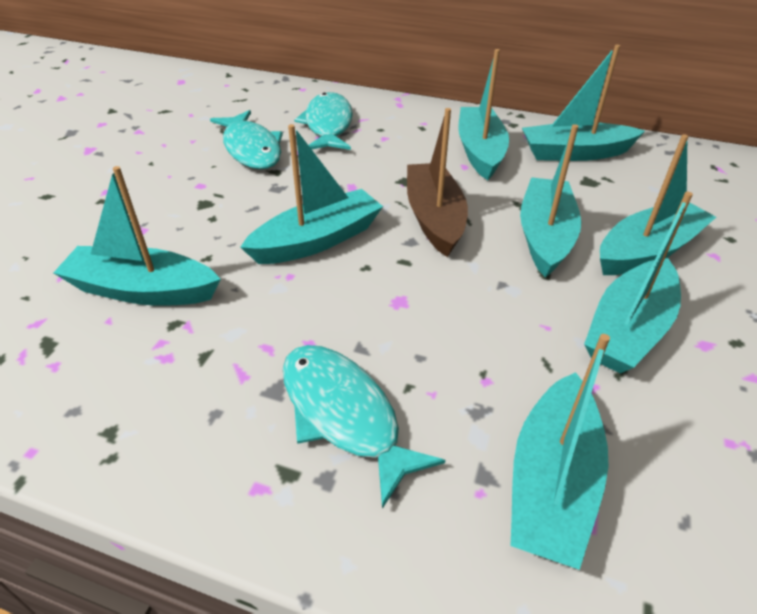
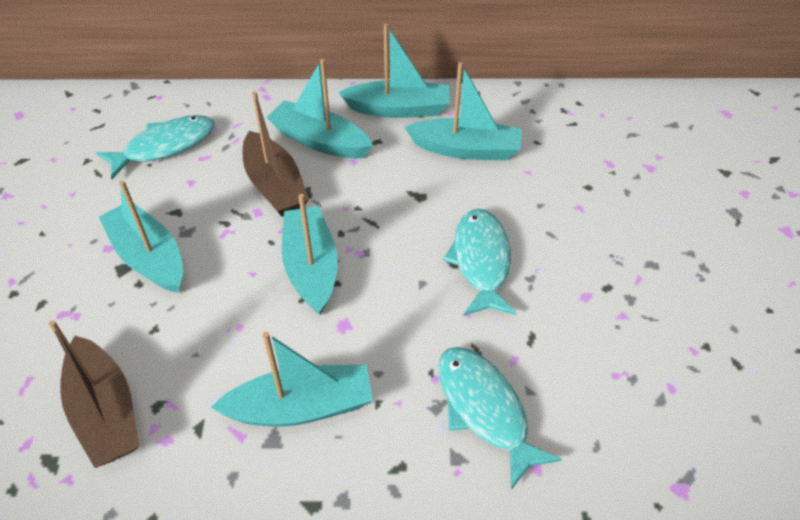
brown boat: [407,108,468,257] = 1 -> [49,320,139,468] [243,91,309,217] = 2
turquoise boat: [53,166,221,306] [240,124,383,264] [458,49,509,180] [510,334,610,570] [520,124,581,278] [522,45,645,161] [584,192,693,374] [600,134,716,275] = 8 -> [99,180,183,293] [211,332,373,426] [267,59,373,158] [282,194,338,315] [338,24,450,118] [405,62,522,160] = 6

